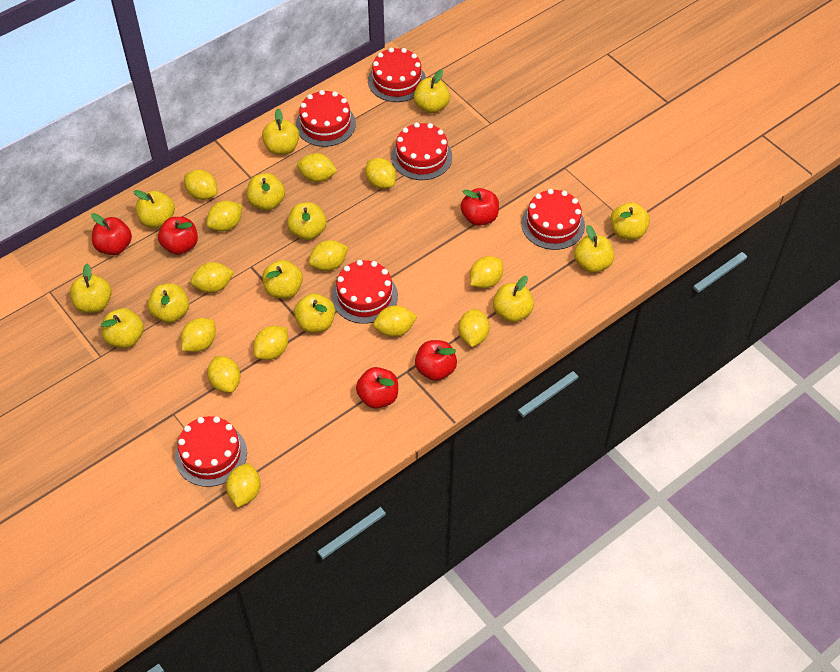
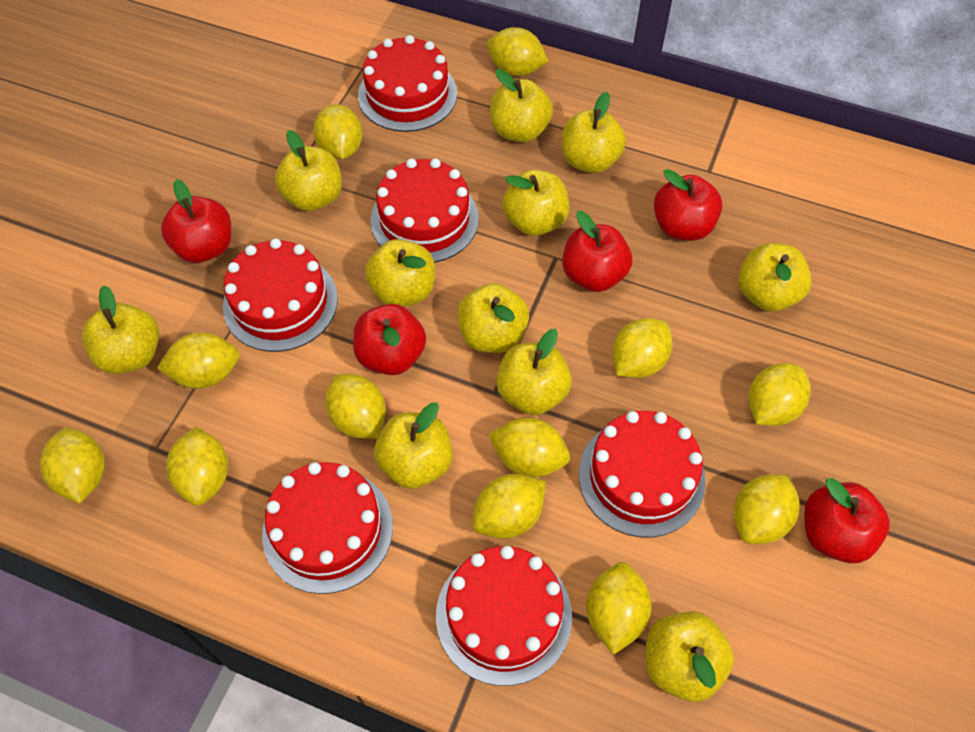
yellow apple: [70,264,112,313] [101,308,144,348] [133,190,175,228] [148,284,189,323] [247,173,285,211] [262,108,299,155] [262,260,303,299] [287,202,326,240] [294,293,335,333] [414,69,450,114] [493,276,534,323] [574,225,614,273] [610,202,650,240] = 13 -> [82,286,159,374] [275,130,342,211] [365,239,435,307] [374,403,453,489] [457,283,529,353] [490,69,553,143] [496,329,572,415] [502,170,569,236] [562,92,626,173] [646,611,734,702] [738,243,812,311] = 11
yellow lemon: [181,318,216,352] [184,170,218,200] [190,262,234,293] [206,201,242,231] [207,356,240,393] [226,463,261,508] [254,326,288,360] [297,153,337,182] [309,240,348,271] [365,158,396,189] [373,305,417,337] [458,309,490,347] [470,256,503,288] = 13 -> [39,427,105,503] [157,332,239,389] [166,426,228,506] [313,104,363,159] [325,374,386,439] [472,474,546,539] [487,27,549,76] [488,417,570,478] [586,562,652,654] [612,318,672,378] [734,474,799,544] [748,363,811,426] = 12

